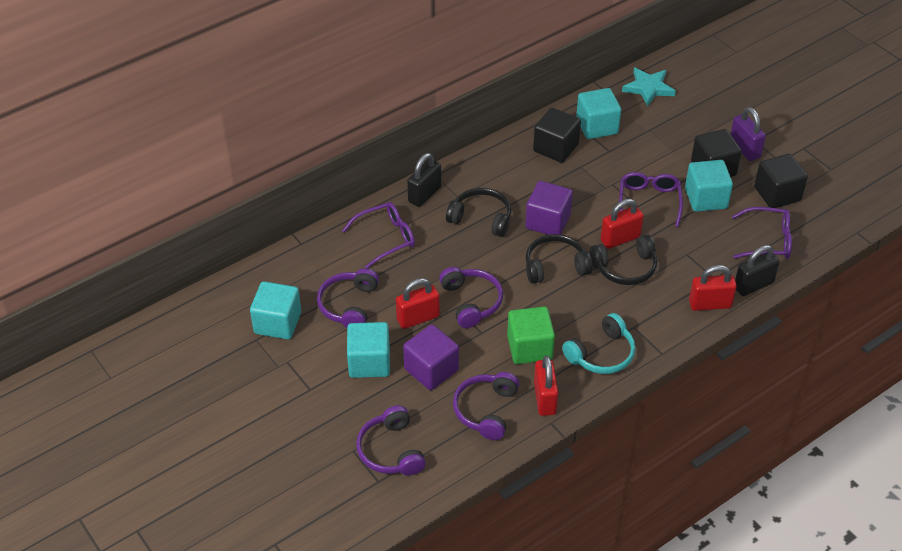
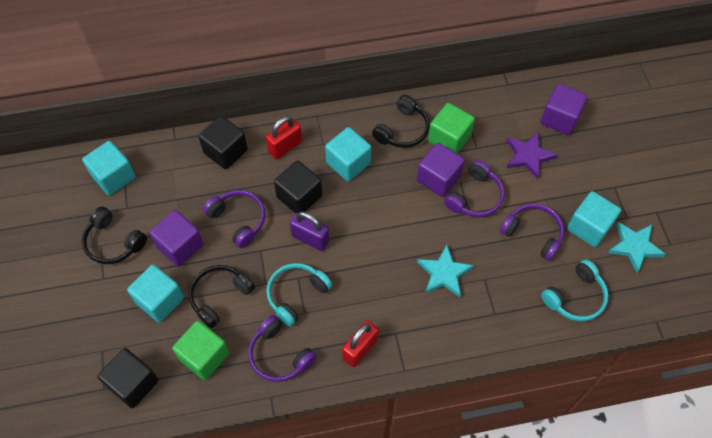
black padlock: [407,153,441,207] [735,245,780,296] = 2 -> none = 0
green cube: [507,307,555,364] = 1 -> [172,321,229,380] [428,103,475,153] = 2
purple cube: [403,324,459,390] [525,181,573,235] = 2 -> [149,210,203,267] [417,143,465,197] [541,84,588,135] = 3
purple glasses: [342,202,415,268] [619,172,683,227] [732,207,792,259] = 3 -> none = 0
purple star: none = 0 -> [507,132,557,179] = 1
red padlock: [396,278,440,329] [534,355,558,416] [600,199,644,249] [689,265,737,311] = 4 -> [266,116,302,160] [342,320,379,367] = 2
turquoise headphones: [562,313,636,374] = 1 -> [266,263,332,326] [541,259,609,321] = 2
turquoise star: [622,67,676,106] = 1 -> [417,245,474,297] [608,222,666,273] = 2

